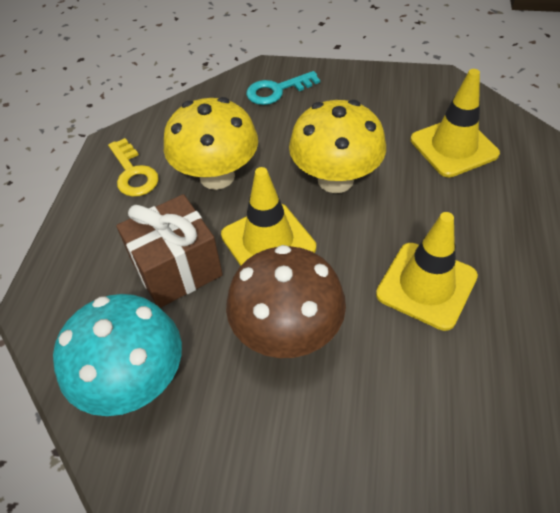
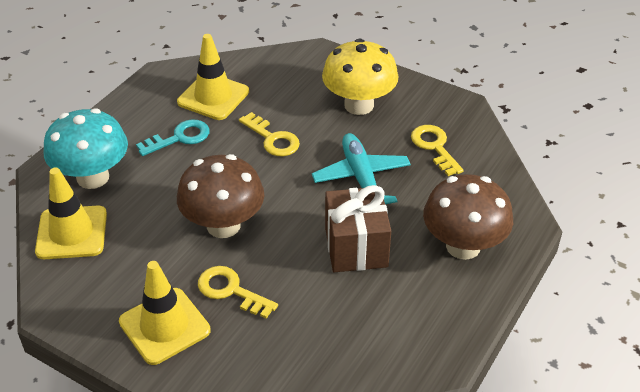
brown mushroom: [226,245,346,358] = 1 -> [177,154,264,238] [423,174,513,260] = 2
turquoise plane: none = 0 -> [312,133,411,204] = 1
yellow key: [108,138,159,197] = 1 -> [198,266,278,319] [239,112,300,156] [411,125,464,176] = 3
yellow mushroom: [164,97,258,190] [289,100,386,193] = 2 -> [322,38,399,115] = 1

